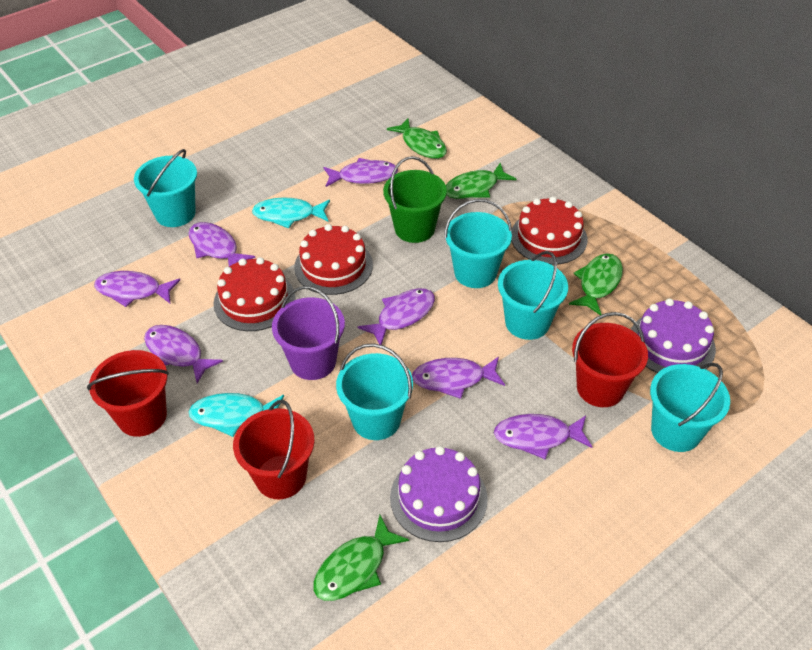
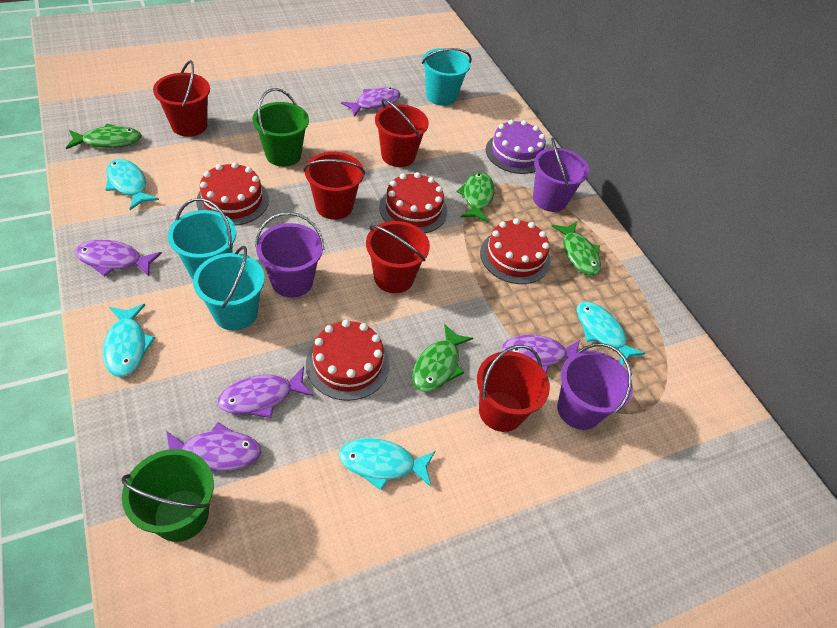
green bucket: [383,156,447,243] = 1 -> [121,449,214,542] [252,88,309,167] = 2
purple bucket: [272,286,345,380] = 1 -> [255,212,324,298] [533,138,589,212] [557,343,633,430] = 3
purple cake: [390,446,488,542] [631,298,716,373] = 2 -> [486,120,546,174] = 1
purple fish: [94,271,180,307] [144,325,223,383] [189,222,255,267] [323,158,398,187] [358,288,435,345] [412,357,505,399] [494,414,592,459] = 7 -> [75,240,162,277] [166,422,261,471] [218,366,314,418] [341,87,400,117] [502,335,580,373] = 5
red bucket: [87,350,169,437] [233,400,315,499] [572,312,648,407] = 3 -> [153,60,210,137] [303,152,365,220] [366,221,430,293] [375,99,429,167] [477,345,550,432] = 5
red cake: [213,257,295,331] [294,224,373,295] [511,197,587,265] = 3 -> [196,162,269,226] [306,320,390,401] [379,172,447,233] [480,218,551,284] = 4
turquoise bucket: [134,149,197,227] [336,343,413,440] [444,199,512,288] [498,251,568,340] [650,363,730,452] = 5 -> [168,198,236,279] [193,246,265,331] [422,48,472,106] = 3
turquoise fish: [188,393,284,437] [252,198,330,228] = 2 -> [103,304,156,377] [105,159,159,210] [339,438,435,490] [577,301,645,365] = 4

